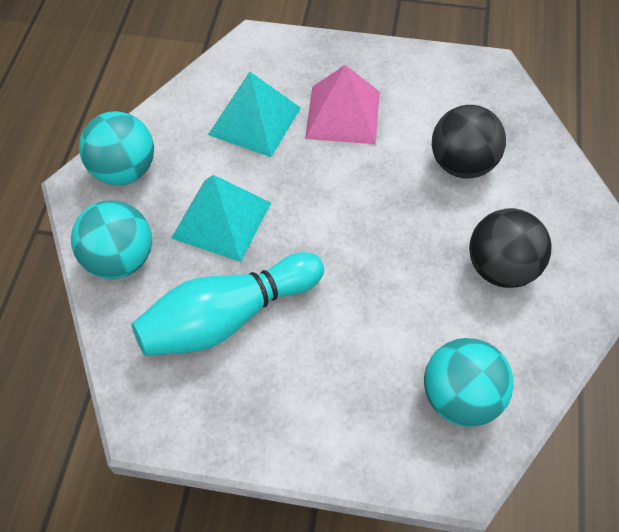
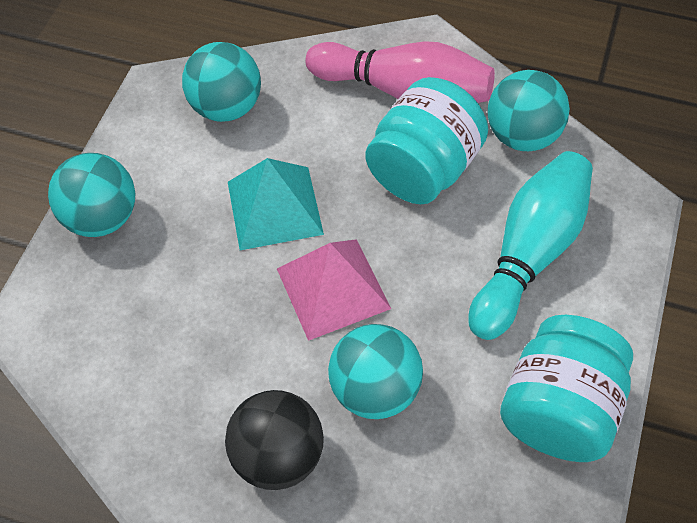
black ball: [432,105,506,178] [469,208,552,288] = 2 -> [225,390,324,490] = 1
pink bowling pin: none = 0 -> [305,41,495,103] = 1
turquoise ball: [71,200,152,279] [79,111,154,185] [424,338,514,427] = 3 -> [48,153,136,237] [182,42,261,122] [328,324,423,419] [488,70,570,151] = 4
turquoise jar: none = 0 -> [365,77,488,204] [500,315,633,462] = 2
turquoise pyramid: [171,175,271,262] [208,72,301,157] = 2 -> [228,158,324,250] = 1

